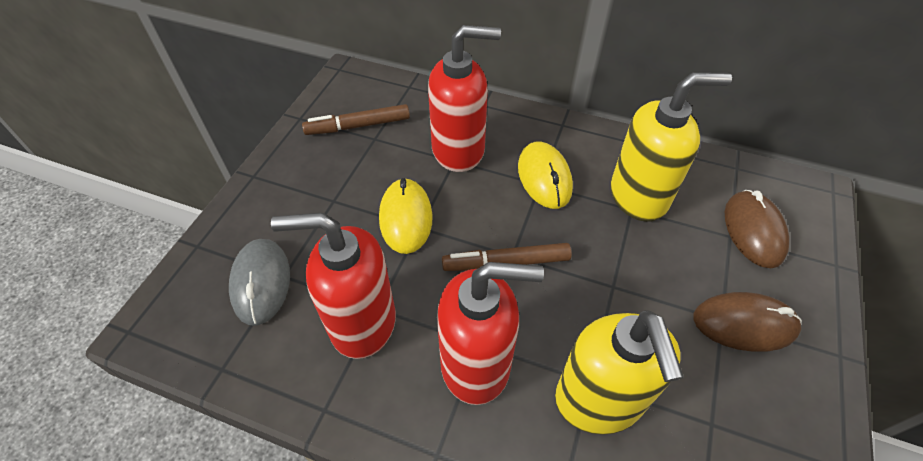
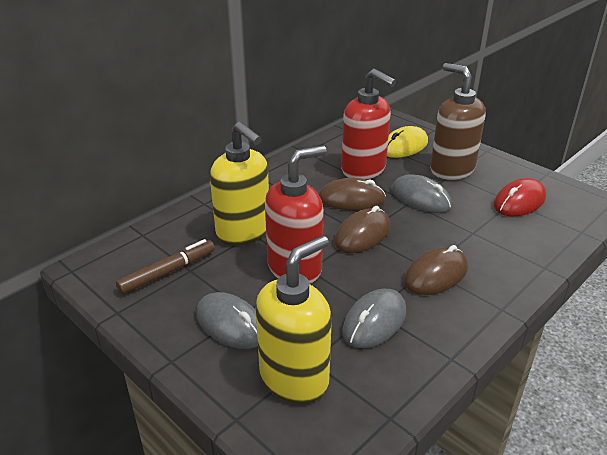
brown marker: [302,104,410,135] [442,243,572,271] = 2 -> [116,239,215,295] = 1
brown mouse: [693,292,802,352] [725,190,789,268] = 2 -> [319,178,386,210] [334,206,391,253] [404,245,468,295] = 3
brown soap dispenser: none = 0 -> [430,63,486,180] = 1
grey mouse: [229,239,290,326] = 1 -> [196,292,258,349] [342,289,406,348] [392,174,452,213] = 3
red mouse: none = 0 -> [494,178,546,216] = 1
red soap dispenser: [271,213,396,359] [428,25,501,172] [437,262,544,405] = 3 -> [265,145,327,284] [341,69,396,180] = 2
yellow mouse: [379,178,433,254] [518,142,573,209] = 2 -> [387,126,428,158] = 1

